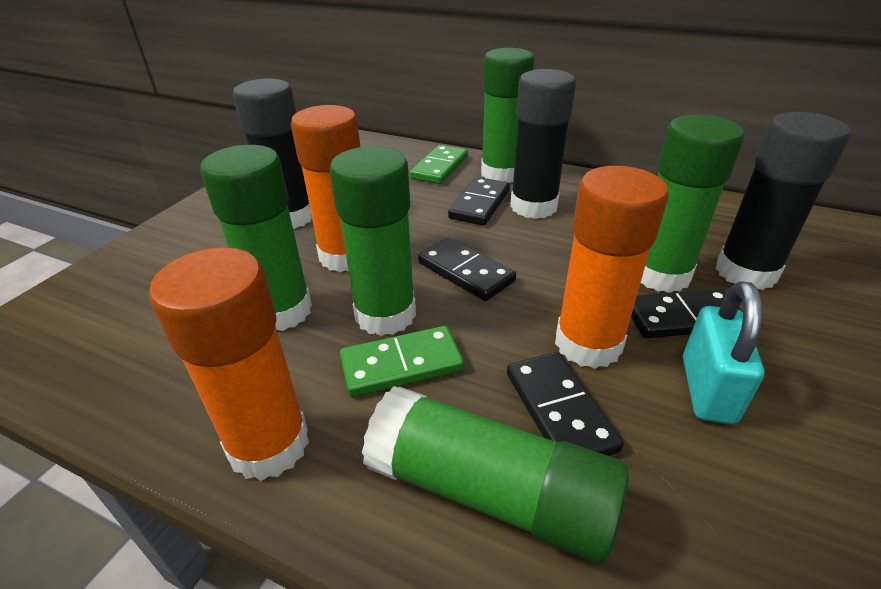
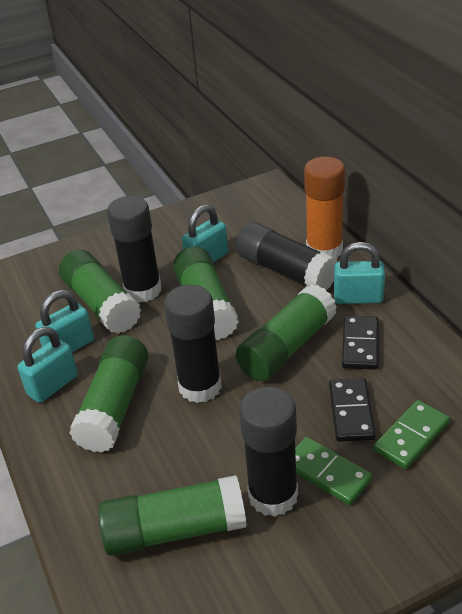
black domino: [418,237,516,301] [448,177,510,225] [507,352,624,456] [631,288,743,338] = 4 -> [329,378,375,442] [342,315,379,370] = 2
black glue stick: [232,78,312,229] [510,69,576,219] [715,112,850,290] = 3 -> [107,196,161,303] [164,285,222,403] [236,222,338,291] [239,387,298,517] = 4
orange glue stick: [149,247,309,481] [291,105,360,272] [555,166,668,369] = 3 -> [304,156,345,258] = 1
turquoise padlock: [683,281,764,424] = 1 -> [17,327,78,403] [36,290,94,352] [182,204,228,262] [334,242,385,304] = 4

